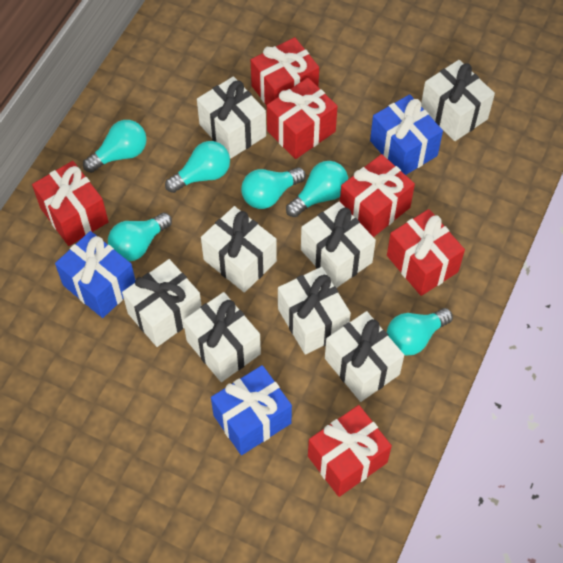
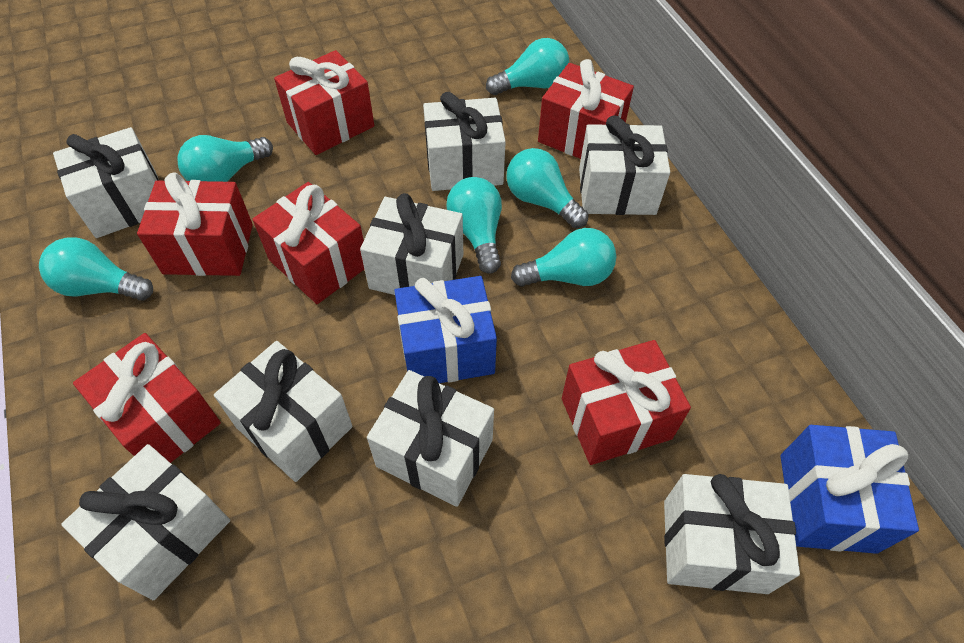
blue gift: [55,231,135,318] [211,365,292,455] [370,94,443,175] = 3 -> [394,276,497,383] [780,425,919,554] = 2

